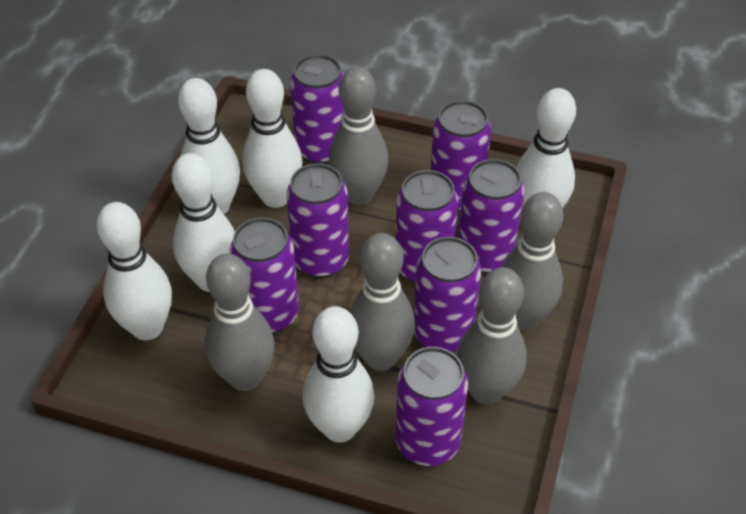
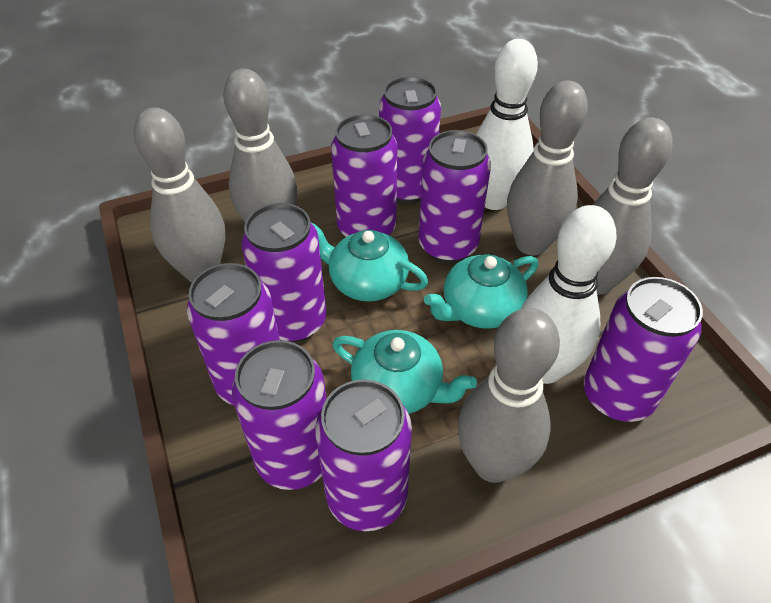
turquoise teapot: none = 0 -> [311,222,428,302] [332,330,477,414] [424,254,538,329] = 3
white bowling pin: [97,202,172,340] [172,153,235,292] [178,78,240,214] [242,69,303,208] [303,306,374,443] [516,88,576,208] = 6 -> [476,39,538,210] [521,205,616,384] = 2

